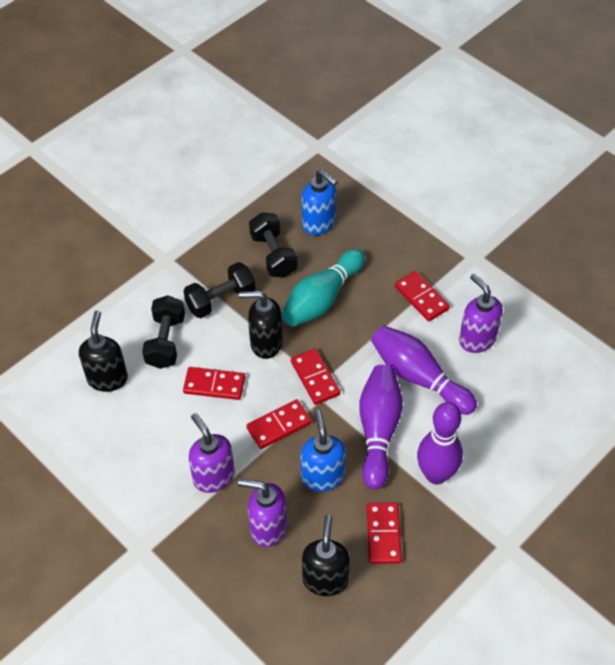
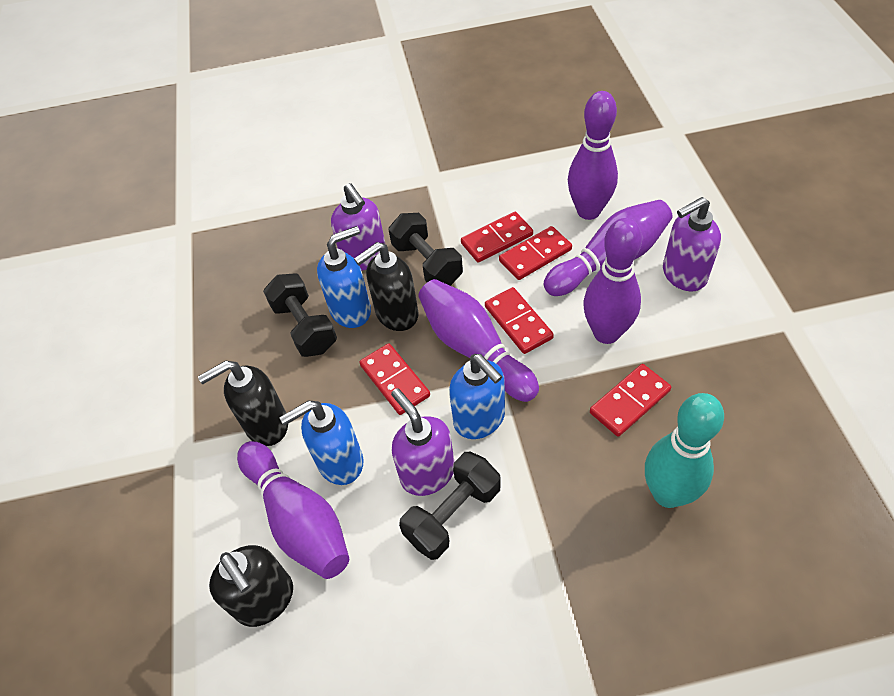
blue soap dispenser: [301,410,346,492] [302,169,338,235] = 2 -> [279,400,363,485] [317,226,371,328] [449,354,505,439] = 3
purple bowling pin: [359,365,403,489] [371,325,477,415] [417,402,463,484] = 3 -> [237,441,349,579] [418,279,539,402] [544,200,672,296] [568,91,618,220] [583,218,642,344] = 5

